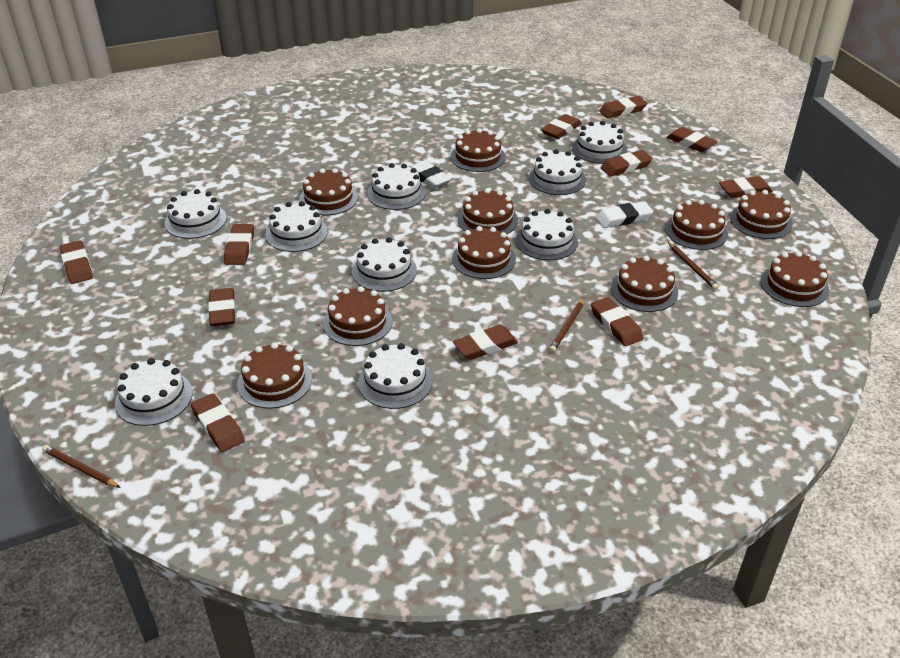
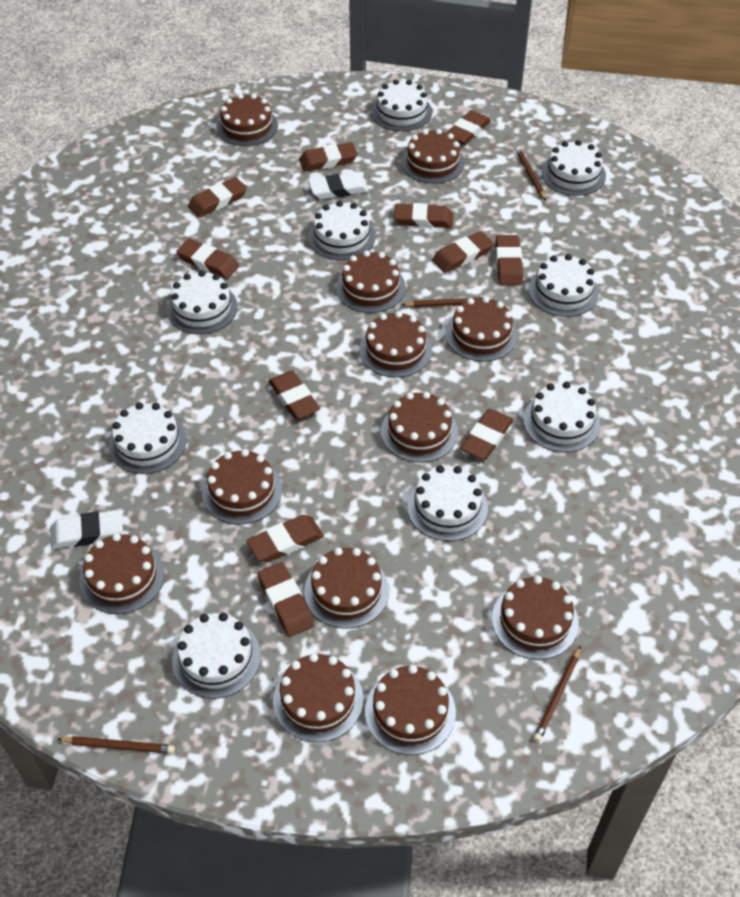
brown cake: [237,342,312,409] [299,168,358,215] [323,286,392,346] [450,128,506,172] [452,226,516,279] [458,188,518,234] [611,256,678,312] [665,200,728,250] [730,190,793,239] [760,251,829,307] = 10 -> [80,533,165,614] [202,449,282,524] [216,94,278,146] [273,653,363,742] [304,547,389,629] [336,250,406,313] [359,311,432,378] [365,665,456,755] [381,392,458,462] [401,129,465,184] [445,296,518,362] [492,576,579,660] = 12
brown pencil: [42,445,121,488] [549,298,584,352] [668,242,719,290] = 3 -> [57,736,175,754] [402,297,492,307] [515,147,546,201] [533,646,581,742] = 4

